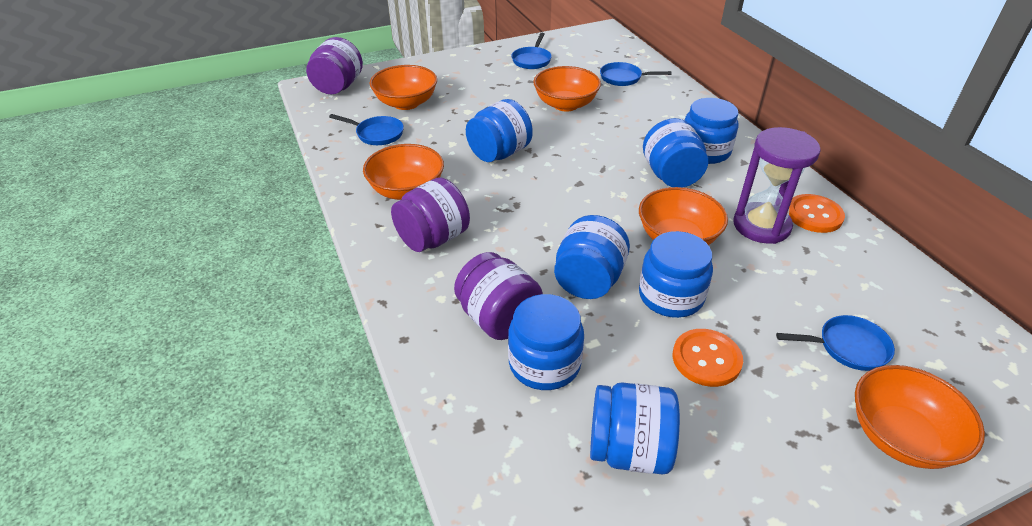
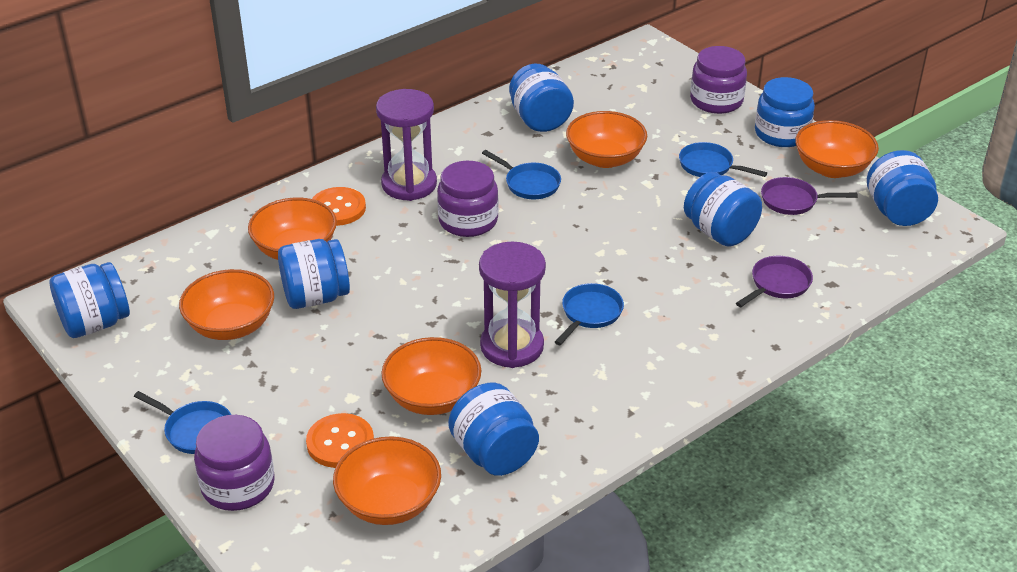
orange bowl: [363,144,444,200] [370,65,437,110] [533,66,601,111] [639,187,728,245] [855,365,985,469] = 5 -> [179,269,274,340] [248,197,337,260] [333,436,441,525] [381,337,481,415] [566,111,647,168] [795,120,879,178] = 6
purple hourglass: [733,127,821,244] = 1 -> [376,89,437,201] [479,242,546,368] = 2
purple pan: none = 0 -> [736,256,813,307] [761,177,857,215] = 2

